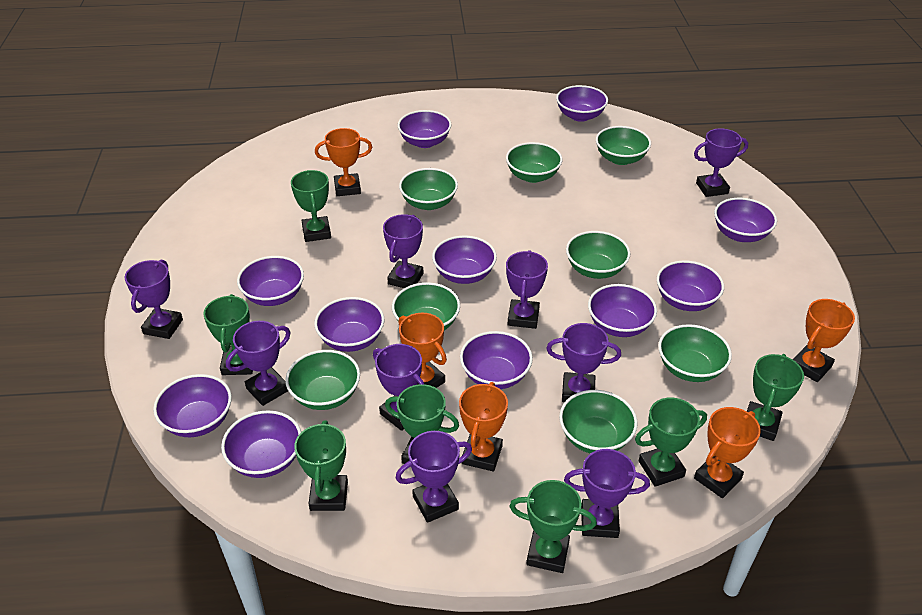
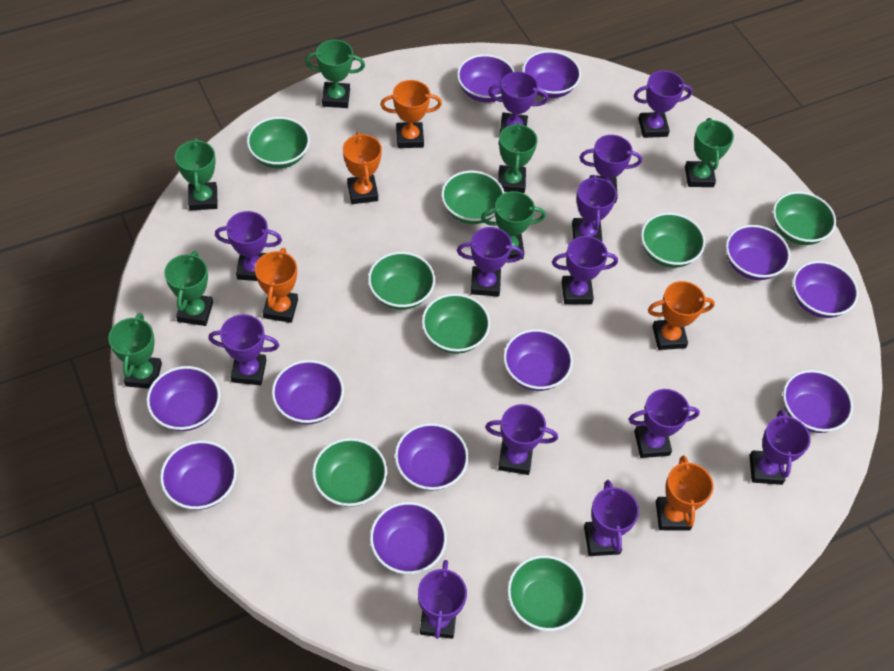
purple trophy: [125,260,183,339] [226,321,291,406] [373,344,424,431] [383,214,423,288] [396,431,472,523] [506,250,548,329] [546,323,621,402] [564,449,650,538] [694,128,748,197] = 9 -> [208,314,279,385] [215,211,282,281] [418,560,467,639] [457,227,523,297] [485,404,558,475] [488,72,548,136] [552,236,618,304] [572,175,617,242] [580,135,642,203] [584,480,639,556] [629,389,700,458] [634,70,693,138] [749,410,811,485] = 13

